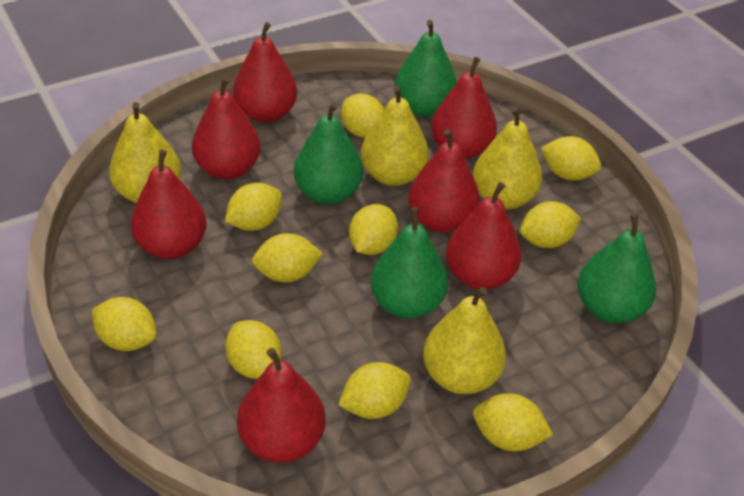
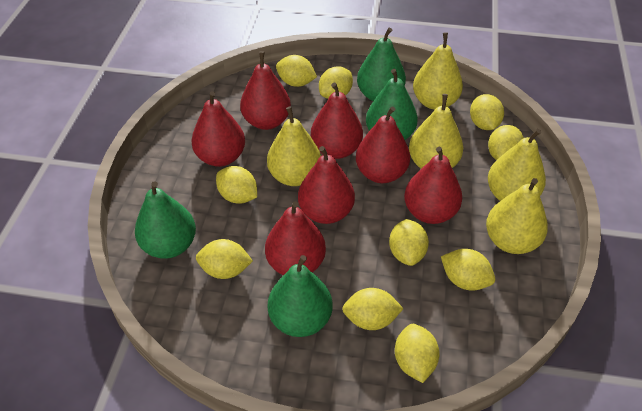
yellow pear: [109,102,181,203] [361,86,429,186] [423,287,506,394] [473,107,542,209] = 4 -> [267,106,321,186] [409,94,463,168] [413,32,463,110] [486,178,548,254] [488,129,546,201] = 5

